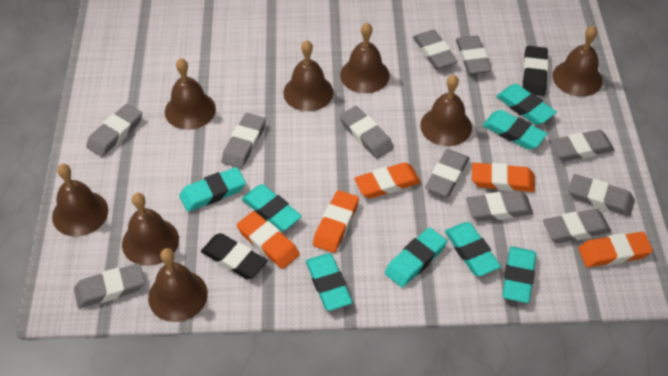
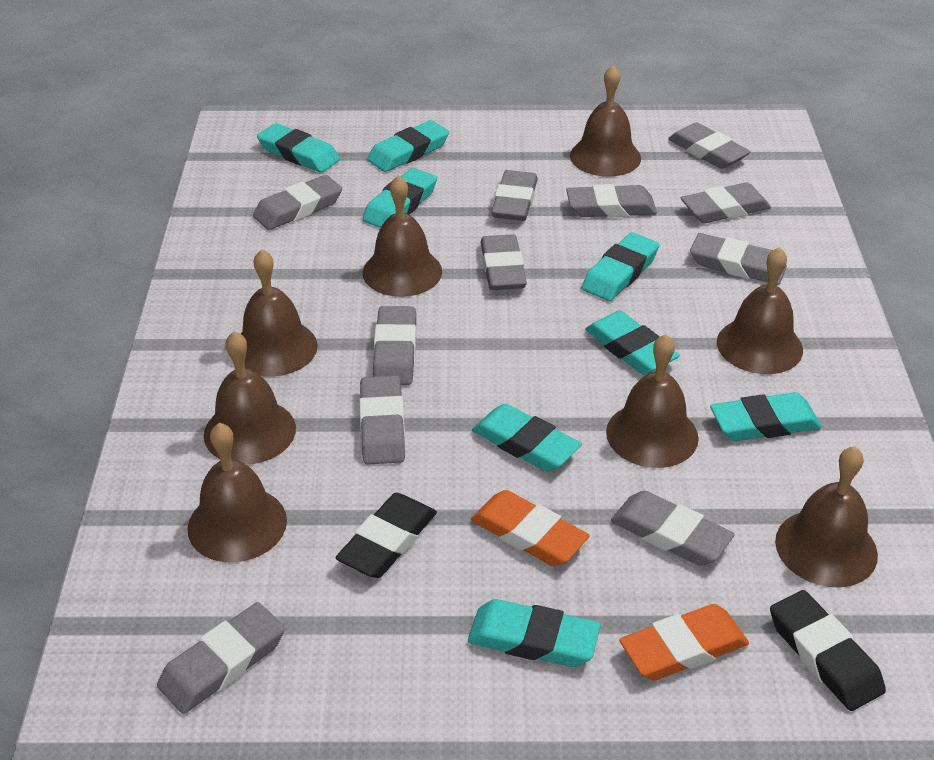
orange eraser: [237,211,300,269] [313,190,359,253] [354,162,421,199] [472,163,535,192] [578,232,653,267] = 5 -> [471,490,590,566] [619,604,749,680] = 2

